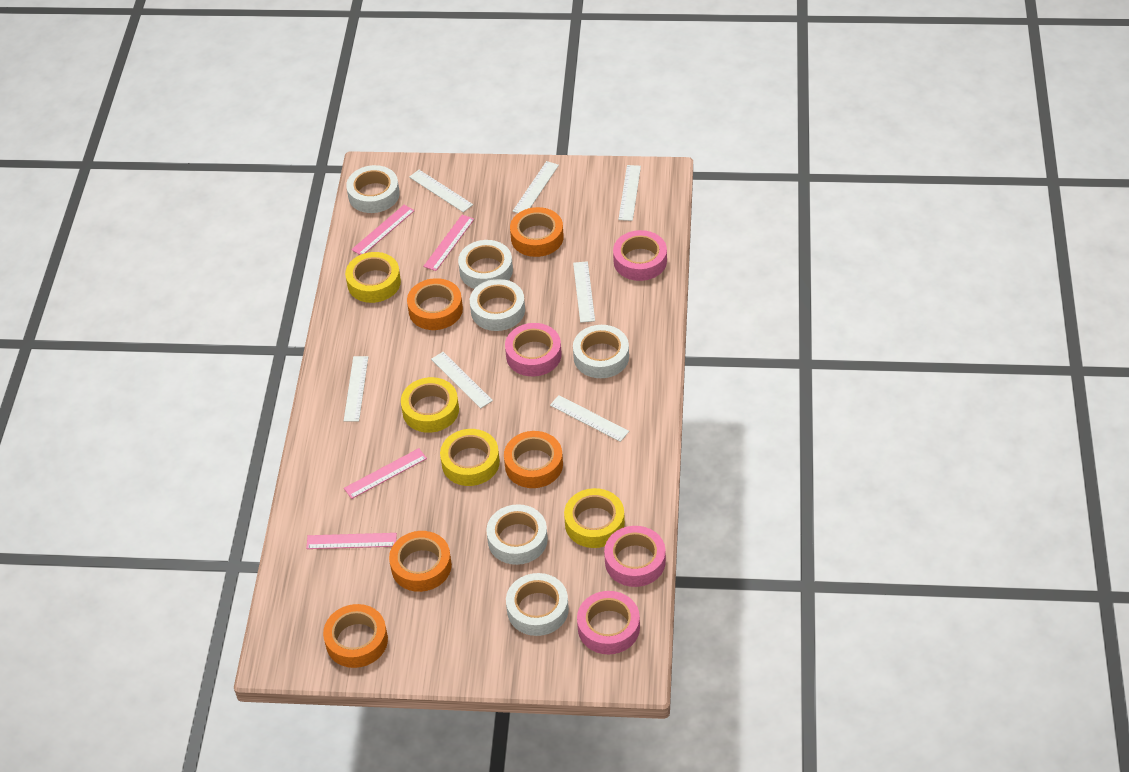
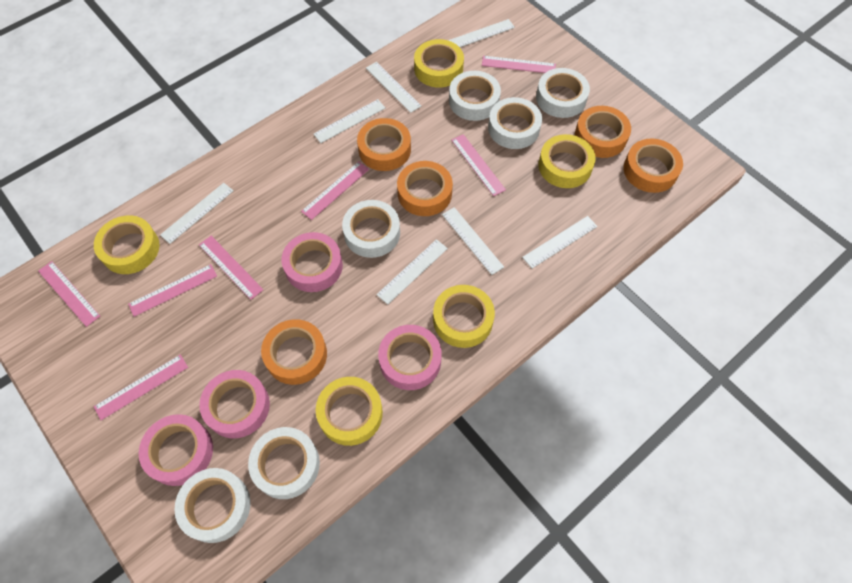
pink ruler: [306,533,397,549] [344,448,427,499] [351,205,415,255] [423,215,474,271] = 4 -> [38,261,100,327] [94,354,188,420] [128,264,217,317] [199,236,263,300] [301,161,369,220] [451,134,506,196] [482,56,556,73] = 7
yellow tape: [345,252,401,303] [401,377,459,433] [440,429,500,486] [564,488,625,548] = 4 -> [94,215,160,274] [316,377,383,446] [414,39,464,88] [433,285,495,348] [538,134,596,188] = 5

